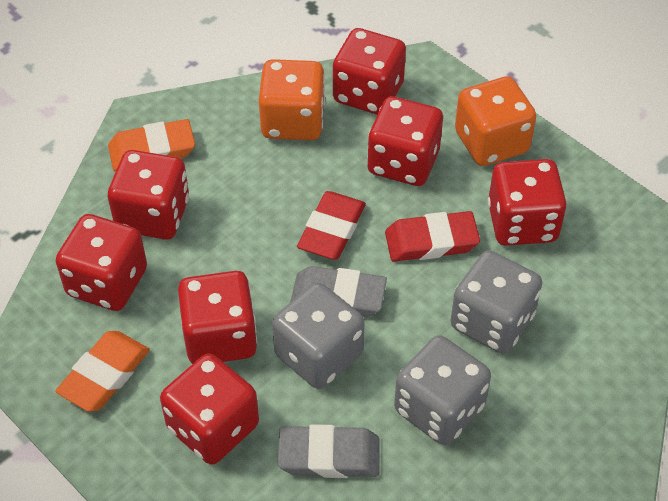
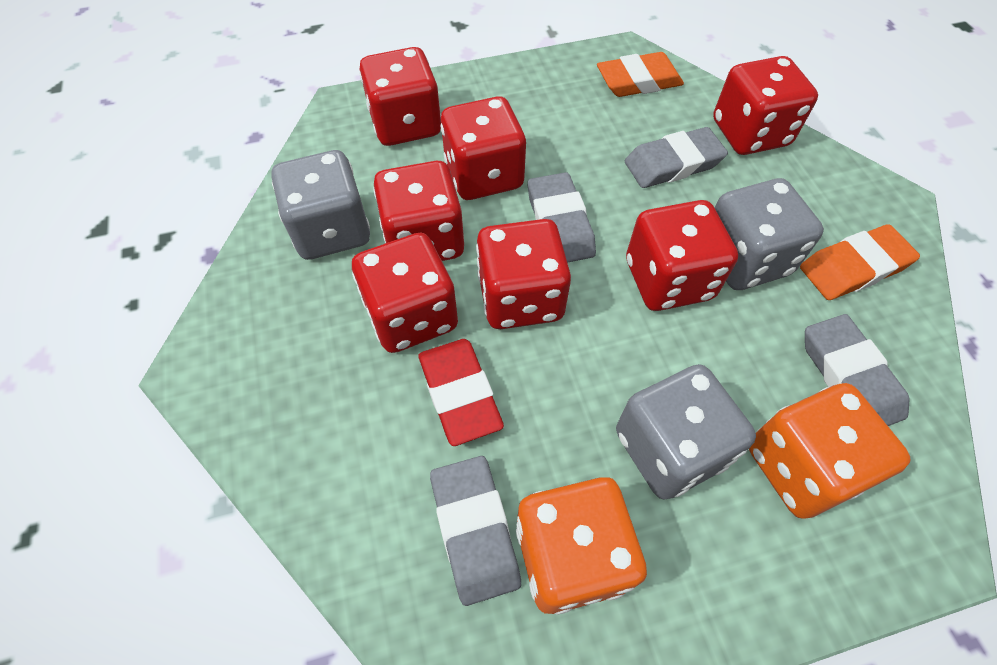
grey eraser: [278,424,379,478] [290,266,387,317] = 2 -> [430,456,521,606] [528,172,596,263] [625,127,728,188] [805,314,910,426] = 4
red eraser: [297,191,366,259] [385,211,480,262] = 2 -> [418,339,504,446] = 1

